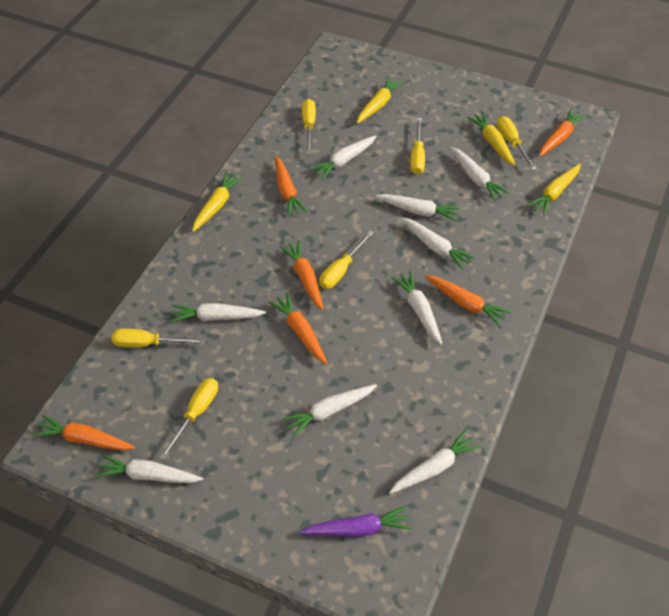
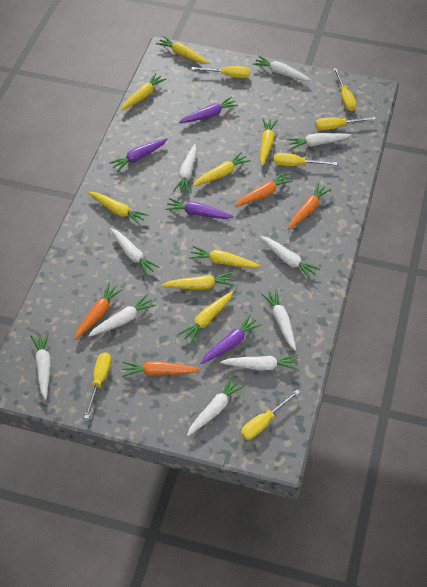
orange carrot: [33,415,135,451] [268,293,327,364] [275,156,308,216] [280,240,323,310] [425,275,511,326] [539,109,587,156] = 6 -> [74,283,123,340] [122,361,200,377] [234,172,293,207] [288,183,331,229] = 4
purple carrot: [300,506,412,537] = 1 -> [109,138,167,172] [165,198,234,219] [179,97,238,123] [201,315,262,364] = 4
white carrot: [95,454,203,483] [170,303,266,322] [282,384,377,437] [310,135,377,180] [375,194,461,222] [389,429,481,494] [392,271,442,345] [400,217,475,270] [451,147,510,201] = 9 -> [31,332,51,400] [88,294,156,337] [110,228,159,276] [173,144,197,193] [187,376,245,436] [220,355,298,370] [253,56,311,81] [260,236,320,279] [261,289,296,351] [287,133,351,150] = 10
yellow carrot: [192,172,243,232] [357,76,404,124] [467,112,516,166] [527,164,581,215] = 4 -> [88,192,148,226] [121,73,166,111] [156,36,209,64] [161,272,235,290] [178,291,233,344] [189,246,261,268] [192,152,251,186] [260,118,277,166] = 8

